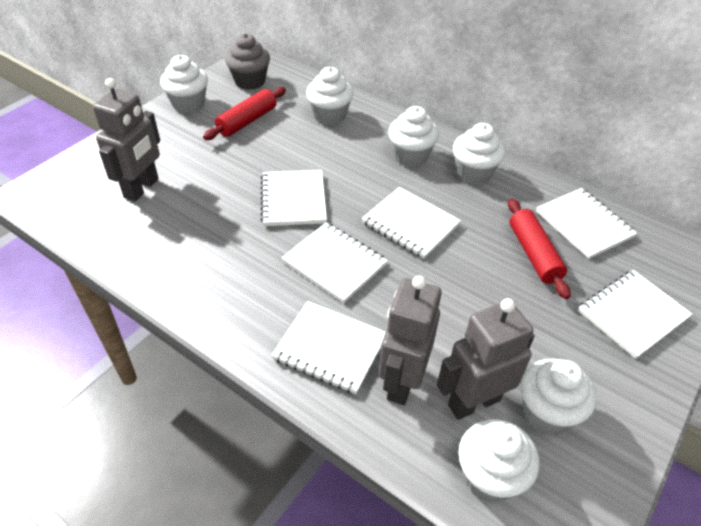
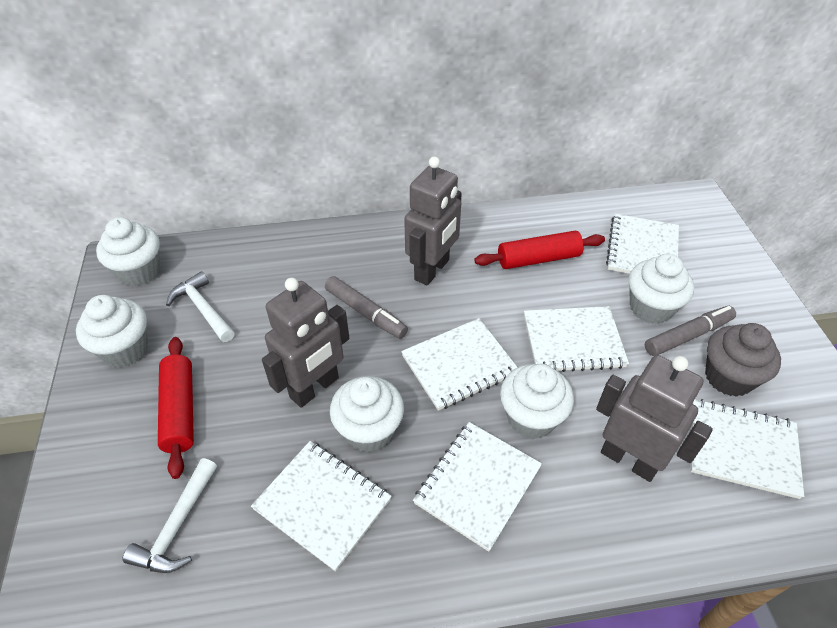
grey marker: none = 0 -> [325,276,408,339] [645,306,736,356] = 2
white cupcake: [160,55,208,113] [306,67,354,125] [388,106,439,167] [453,123,505,185] [458,419,539,502] [521,358,597,435] = 6 -> [76,295,148,367] [96,217,160,286] [330,376,404,452] [500,364,574,439] [629,254,694,324] = 5
white hammer: none = 0 -> [123,458,217,573] [166,271,235,342] = 2

